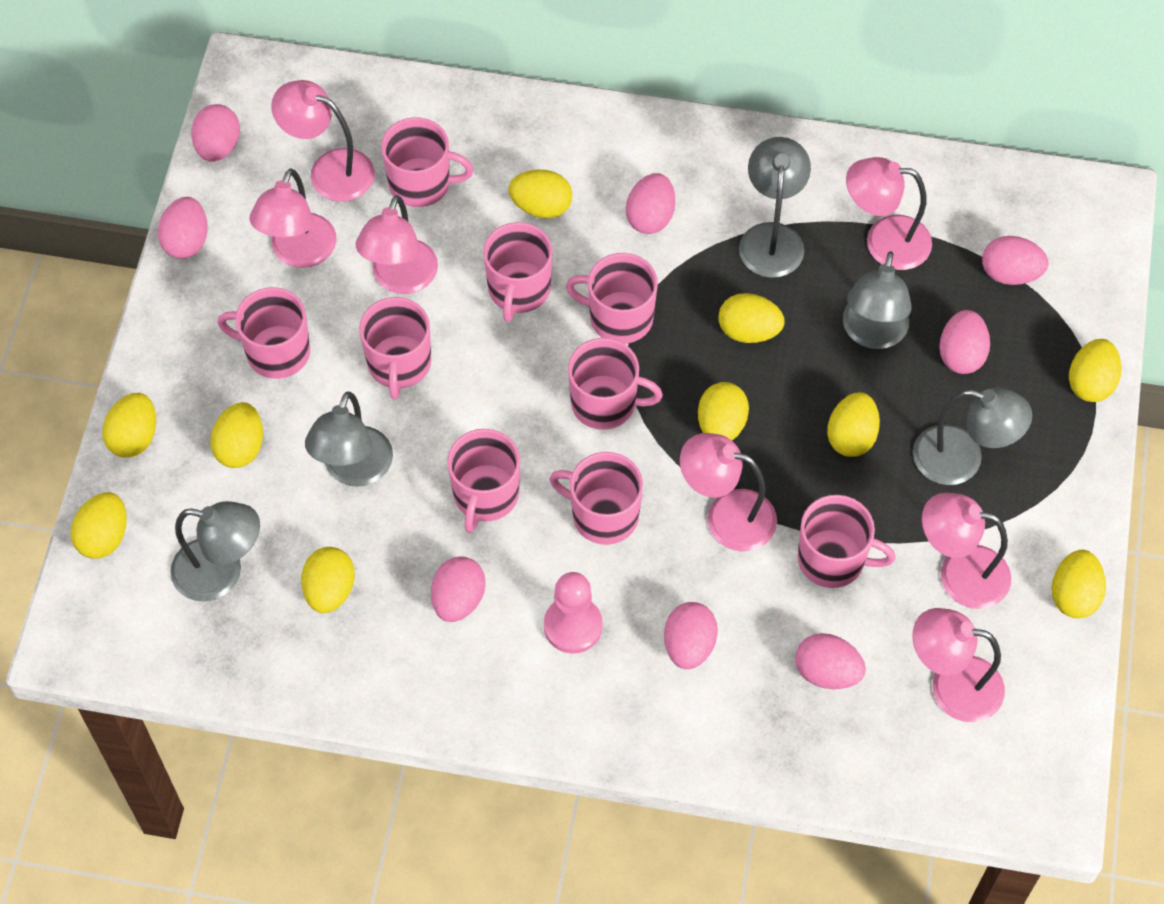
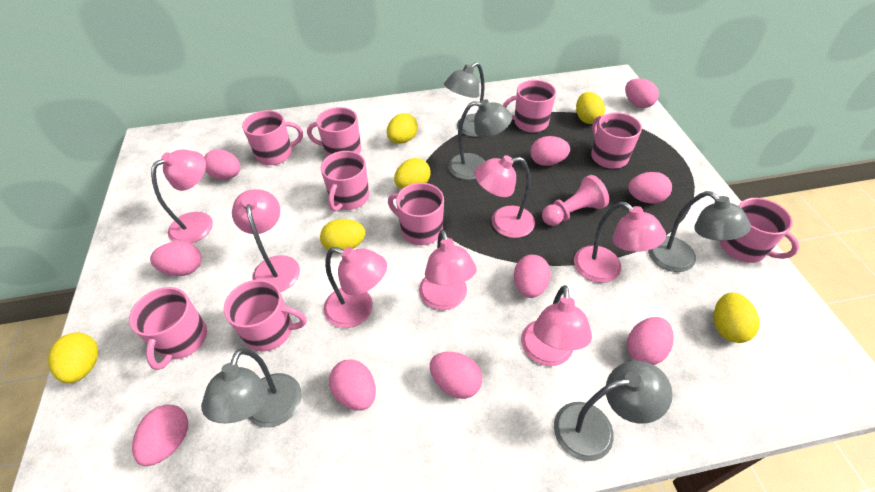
pink egg: [158,197,208,259] [191,104,240,162] [431,556,486,622] [626,173,675,234] [664,602,718,669] [795,633,866,689] [939,310,990,374] [982,236,1049,285] = 8 -> [132,405,188,466] [150,241,202,276] [204,149,240,179] [329,359,376,411] [430,352,482,399] [514,255,551,298] [530,136,570,166] [625,78,659,108] [627,317,674,365] [628,172,672,204] = 10
yellow egg: [71,492,127,559] [102,393,156,457] [210,402,263,468] [301,547,355,613] [509,170,572,218] [698,382,749,440] [718,293,784,343] [827,392,880,457] [1052,550,1106,618] [1069,339,1121,402] = 10 -> [48,332,98,383] [320,219,365,253] [387,113,418,144] [394,158,430,189] [576,92,605,124] [713,293,760,343] = 6

